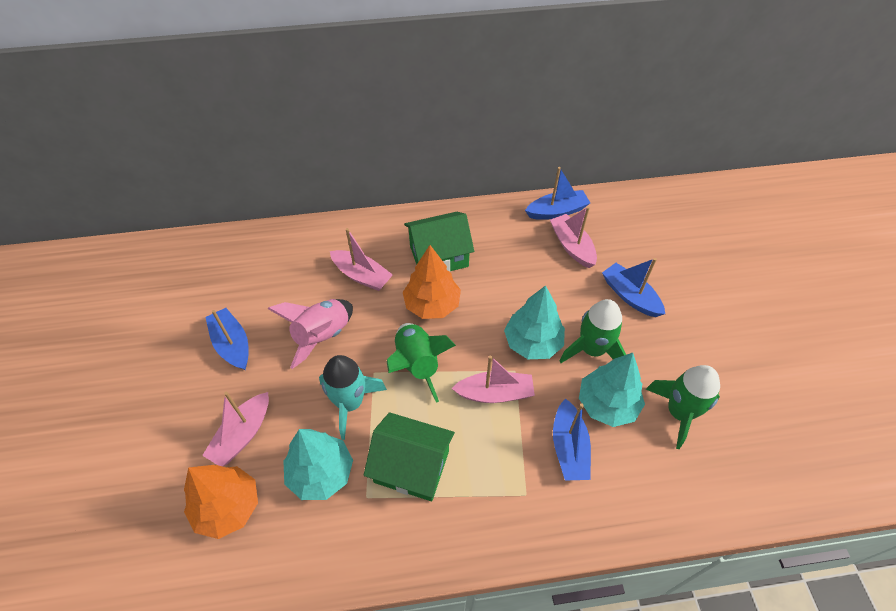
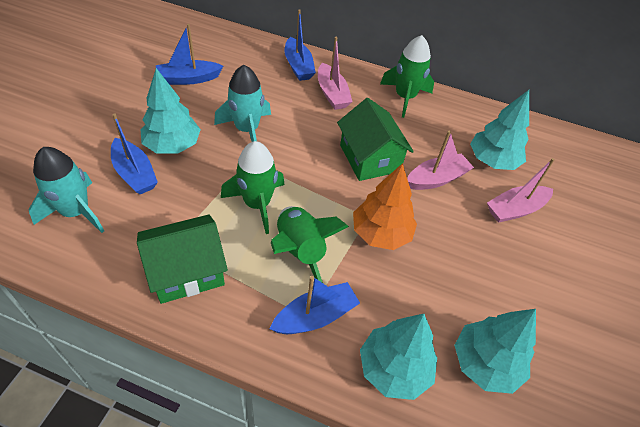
orange tree: [184,465,258,539] [403,245,461,319] = 2 -> [353,163,417,250] = 1
pink boat: [202,392,269,466] [330,228,393,291] [452,356,535,403] [550,207,597,268] = 4 -> [318,37,353,110] [407,130,474,190] [487,158,555,223] = 3
pink rocket: [268,299,353,369] = 1 -> none = 0
turquoise rocket: [319,355,387,440] = 1 -> [29,147,104,233] [214,65,271,142] = 2
turquoise tree: [284,429,353,500] [504,285,565,359] [579,353,645,427] = 3 -> [141,68,201,154] [360,314,437,400] [454,309,536,394] [470,90,529,170] = 4

